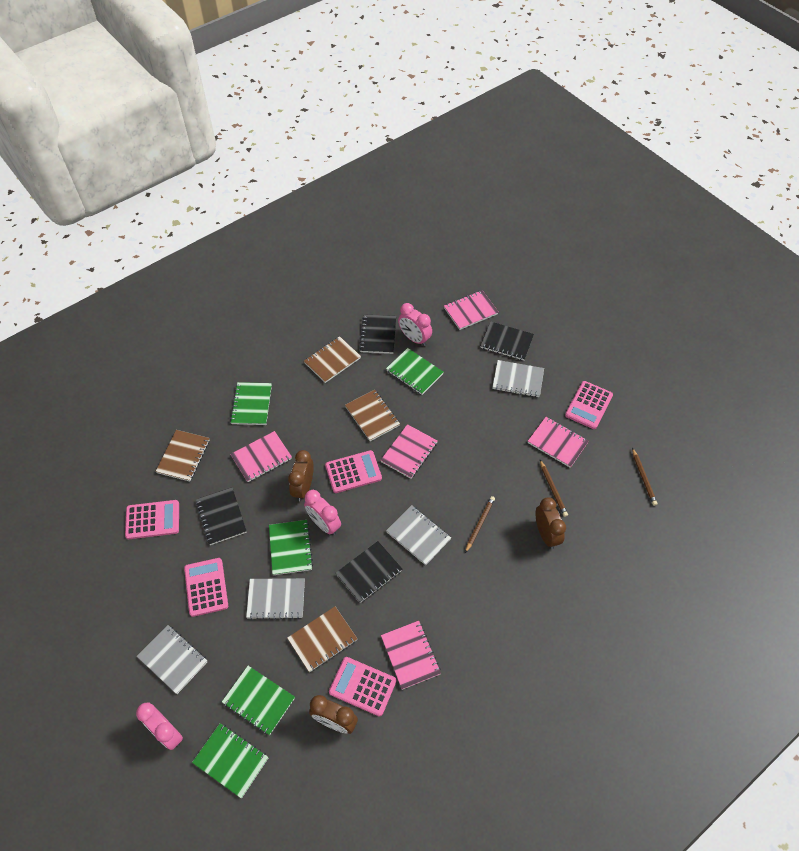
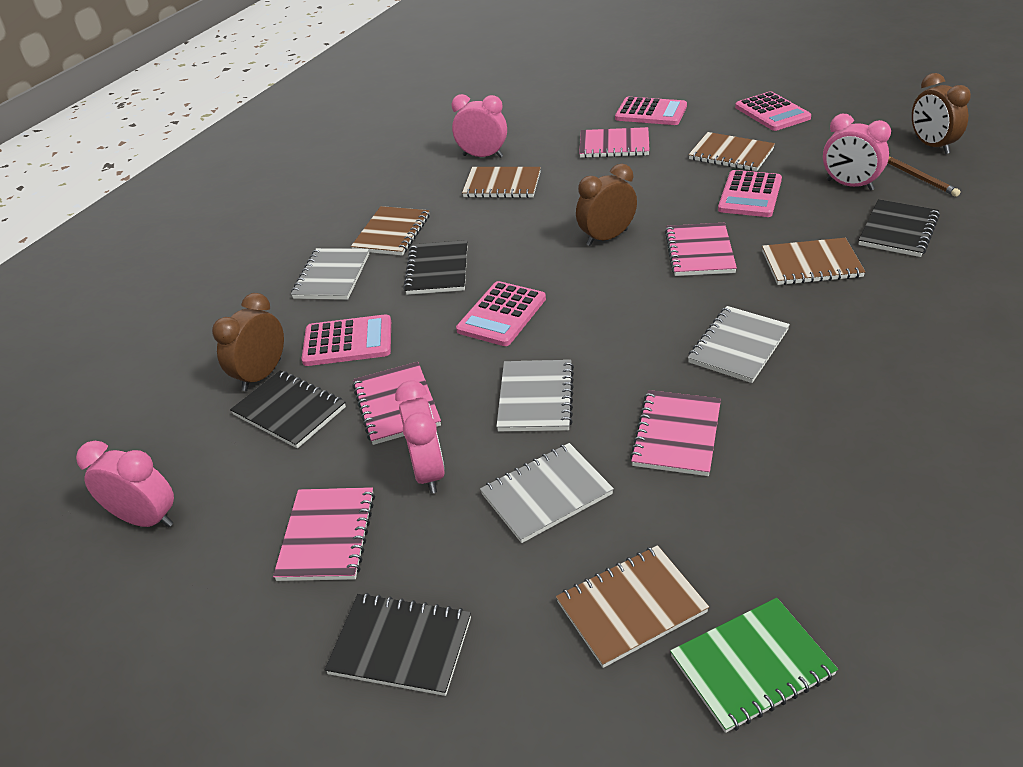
brown notebook: [155,430,209,481] [287,606,357,672] [304,336,361,383] [345,390,400,441] = 4 -> [351,206,430,256] [462,167,541,198] [556,545,709,668] [689,132,775,171] [762,238,865,285] = 5
brown pencil: [465,496,495,553] [540,460,568,517] [632,448,657,506] = 3 -> [888,157,960,197] = 1
green notebook: [192,723,268,798] [222,666,295,735] [230,382,272,425] [269,520,313,575] [386,348,444,395] = 5 -> [670,598,838,733] = 1
pink clock: [136,703,183,750] [304,490,341,535] [398,303,432,346] = 3 -> [76,441,174,527] [395,380,445,494] [452,94,507,158] [823,114,891,191] = 4

